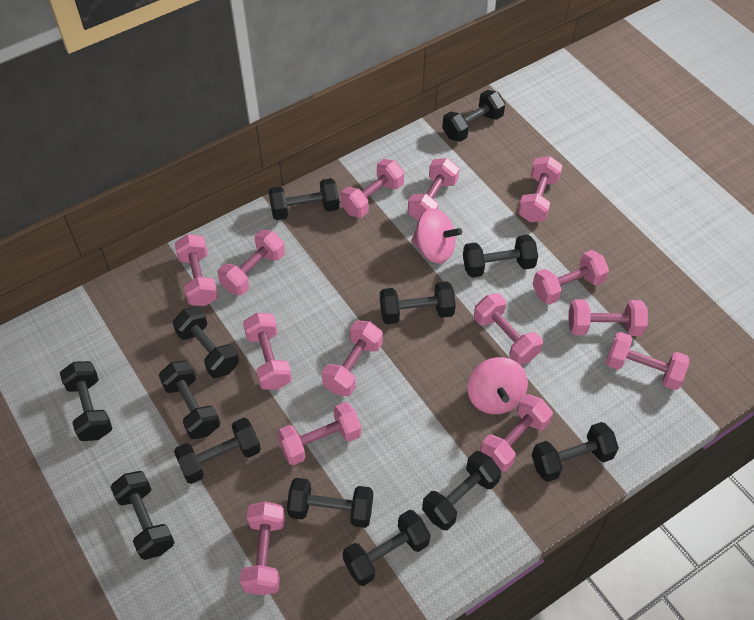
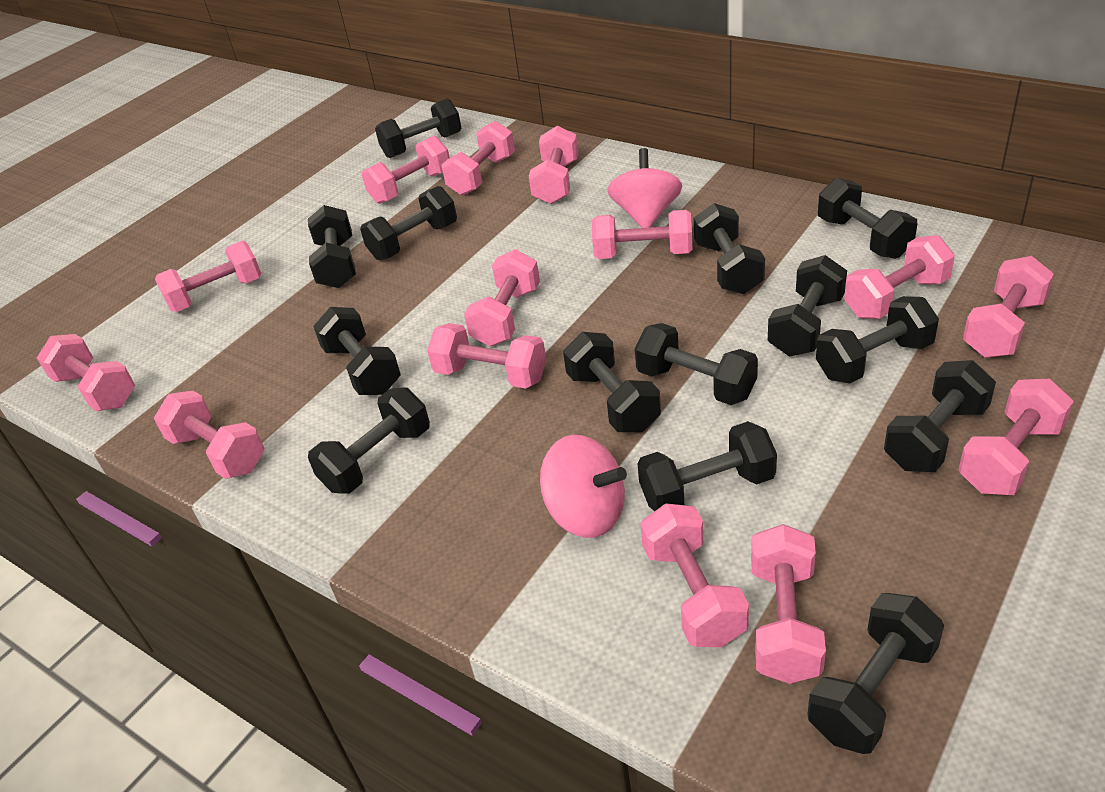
black dumbbell: [60,361,112,441] [111,471,175,560] [159,360,220,439] [173,307,239,378] [174,418,261,484] [269,178,339,220] [287,478,373,528] [343,510,430,586] [380,281,456,324] [422,451,501,530] [442,90,506,142] [463,235,538,278] [532,422,619,482] = 13 -> [308,205,356,288] [308,387,430,494] [313,307,401,395] [360,186,457,260] [375,98,461,158] [563,332,661,432] [635,323,758,405] [637,421,777,511] [694,203,765,294] [768,255,847,356] [807,593,944,754] [816,296,939,384] [818,178,917,259] [884,360,996,472] = 14

